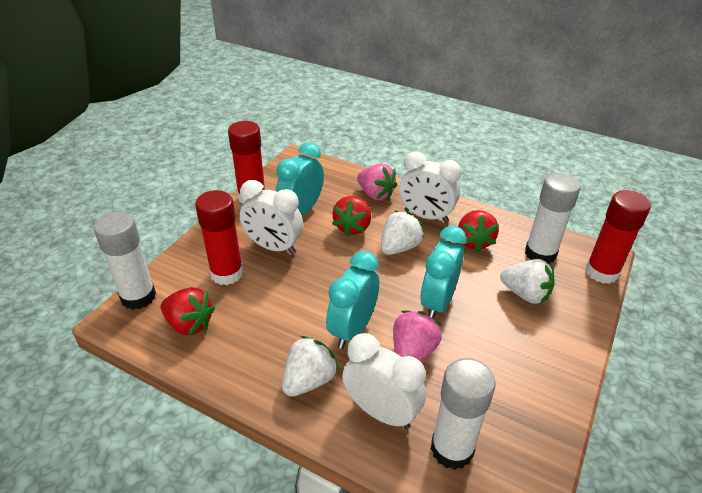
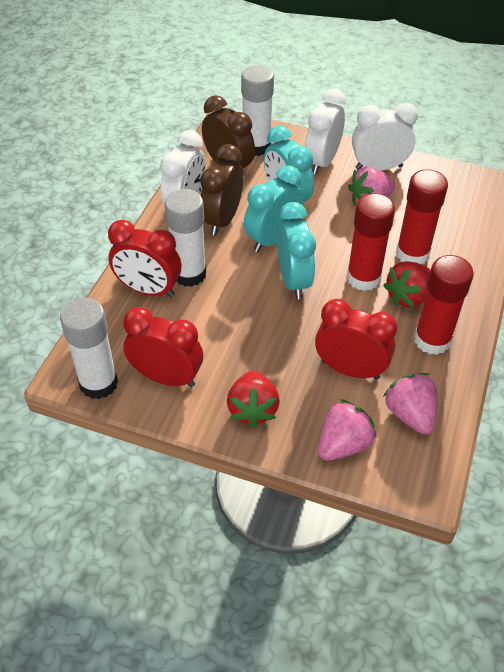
brown clock: none = 0 -> [200,144,243,236] [202,95,255,178] = 2
pink strawberry: [357,164,397,200] [393,310,442,361] = 2 -> [318,399,376,460] [348,166,396,206] [383,373,438,434] = 3
red clock: none = 0 -> [108,220,181,297] [123,307,203,387] [315,299,397,380] = 3
red strawberry: [161,287,215,336] [332,196,371,237] [458,210,499,252] = 3 -> [227,371,280,428] [383,261,431,308] = 2
white strawberry: [282,336,339,396] [381,211,424,255] [500,259,555,304] = 3 -> none = 0

